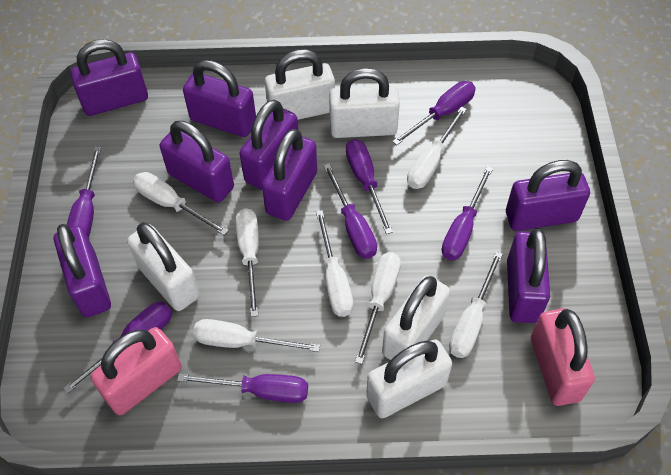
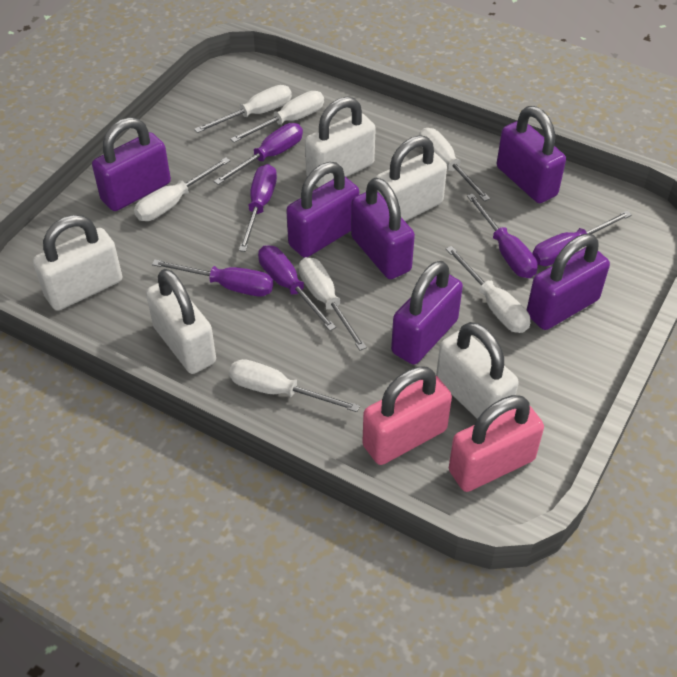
purple padlock: [54,224,111,317] [70,39,148,116] [160,121,234,202] [183,60,256,137] [239,100,298,190] [262,129,317,221] [506,160,590,231] [507,228,550,323] = 8 -> [92,117,171,211] [286,162,359,258] [351,178,415,279] [391,261,463,365] [497,106,566,203] [527,234,610,330] = 6
purple screwdriver: [63,302,172,394] [67,147,101,238] [177,374,308,403] [323,163,377,259] [346,139,393,234] [392,81,476,145] [441,166,493,260] = 7 -> [152,259,273,297] [214,123,303,185] [239,164,277,252] [258,246,336,331] [467,193,538,278] [532,211,632,266] = 6

